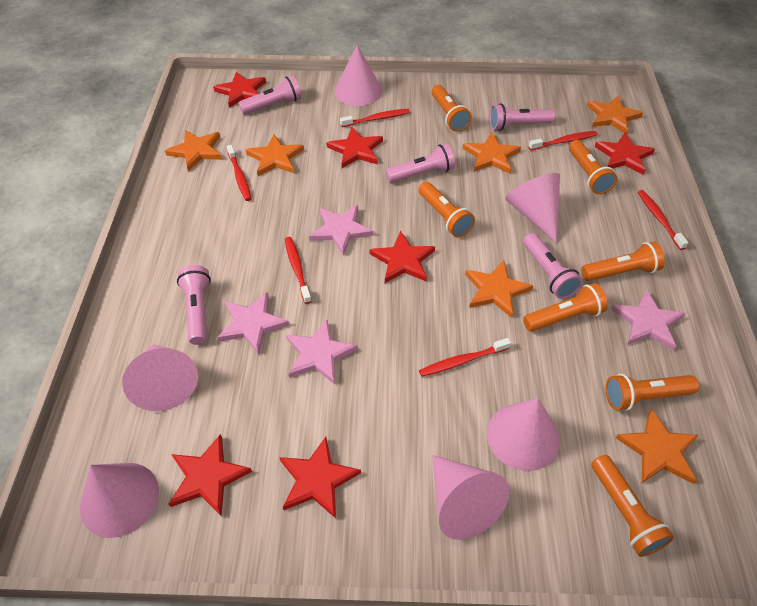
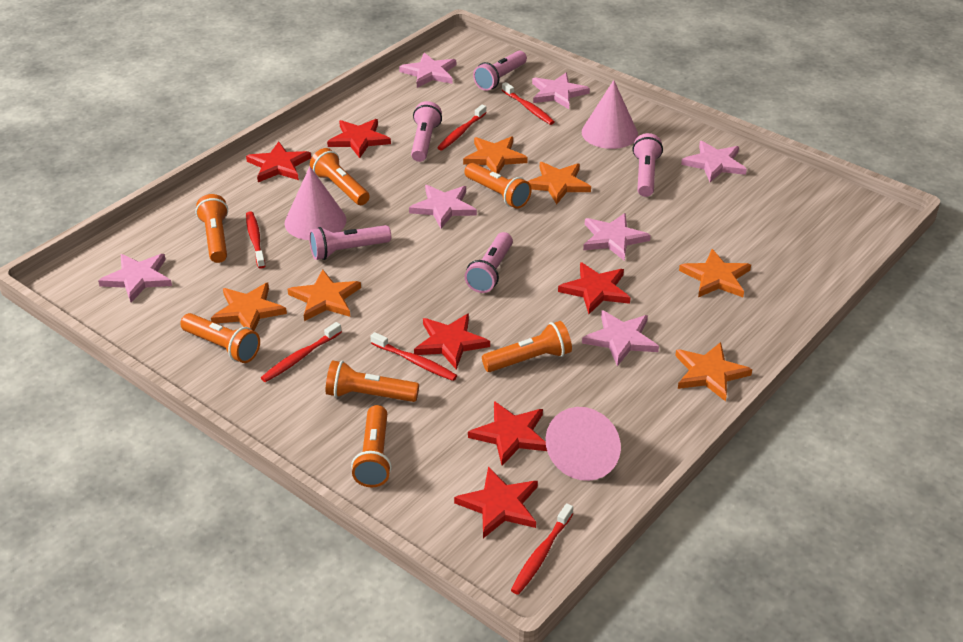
pink cone: [80,463,159,538] [122,344,198,411] [335,45,382,106] [432,455,509,540] [487,398,560,471] [505,173,560,244] = 6 -> [285,166,346,240] [546,407,621,481] [582,80,638,149] = 3
pink star: [217,292,289,355] [286,320,358,384] [309,205,374,255] [611,289,686,351] = 4 -> [98,254,172,302] [399,53,456,88] [409,185,477,229] [532,73,590,109] [582,310,659,366] [583,213,651,261] [681,141,747,182] = 7

